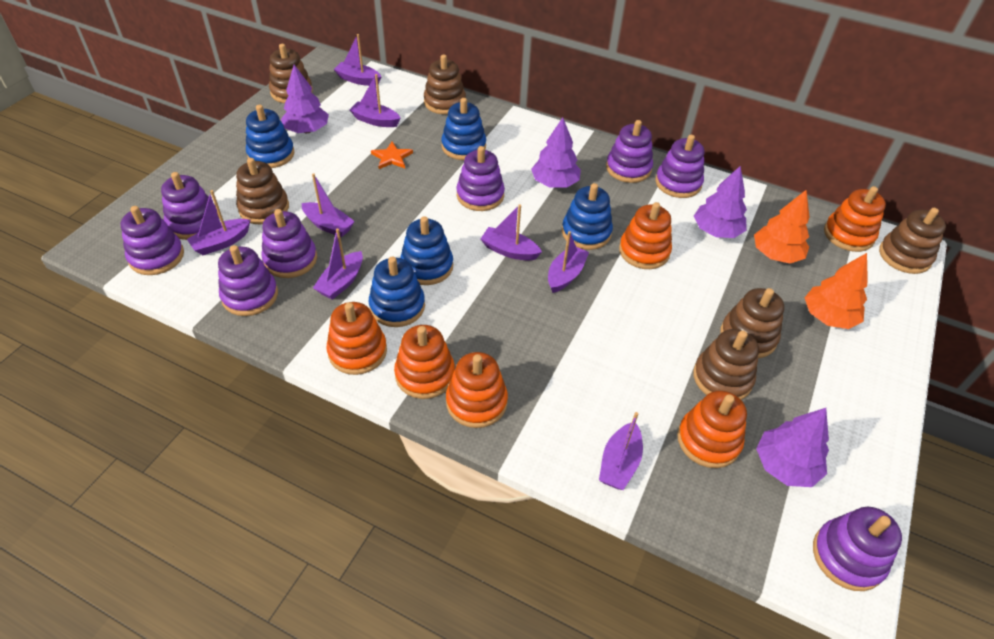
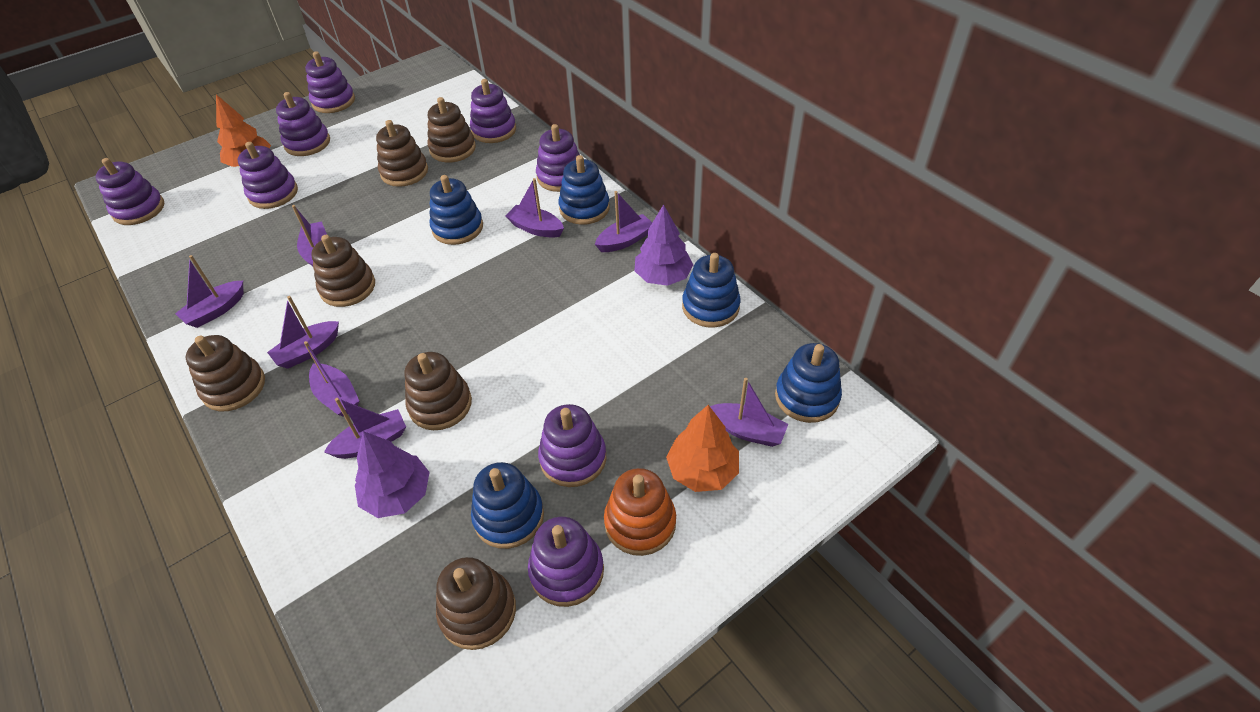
orange stacking toy: [326,302,387,375] [394,325,455,399] [446,352,508,428] [619,202,672,269] [677,391,747,468] [824,186,886,252] = 6 -> [604,468,676,556] = 1
orange star: [371,142,413,169] = 1 -> none = 0
purple tree: [281,65,329,133] [531,118,581,188] [694,166,747,238] [756,408,829,487] = 4 -> [355,431,430,518] [634,204,693,286] = 2

